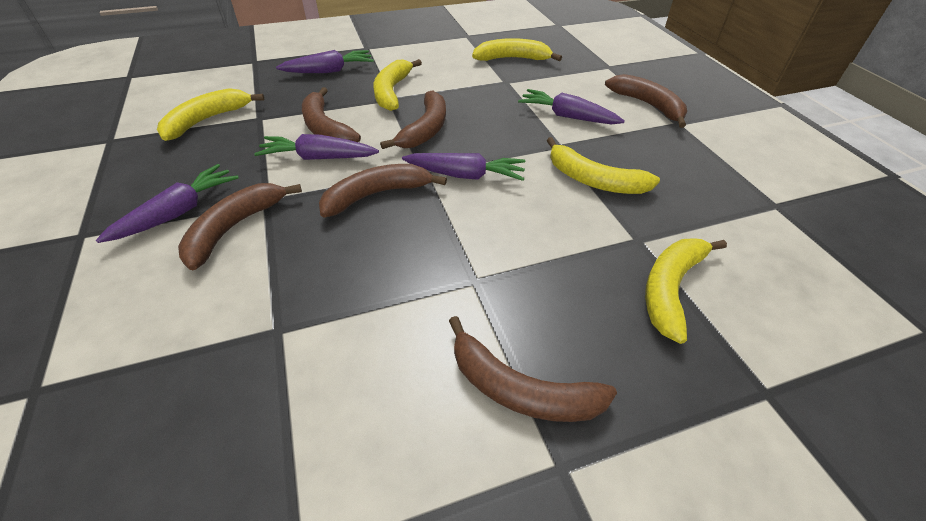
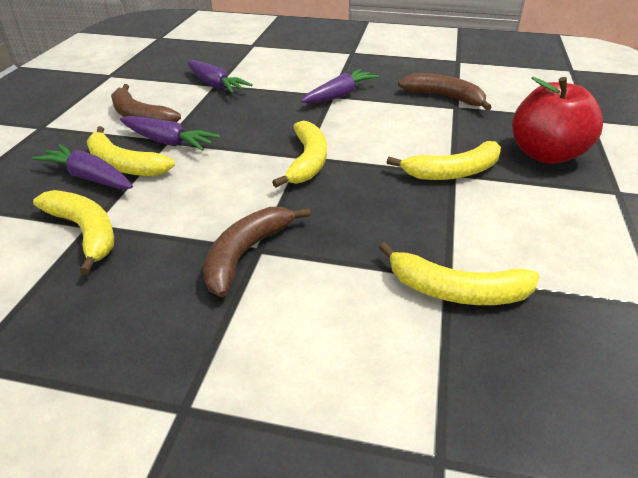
brown banana: [178,183,302,270] [302,87,361,142] [319,164,447,217] [380,90,446,149] [449,316,617,422] [605,74,687,128] = 6 -> [111,84,181,122] [203,207,311,297] [398,73,492,111] = 3
purple carrot: [96,164,239,243] [254,134,379,160] [276,50,374,73] [402,153,525,181] [518,89,625,124] = 5 -> [32,144,133,189] [120,116,220,151] [187,60,253,93] [301,69,379,103] = 4
red apple: none = 0 -> [512,77,603,164] = 1

